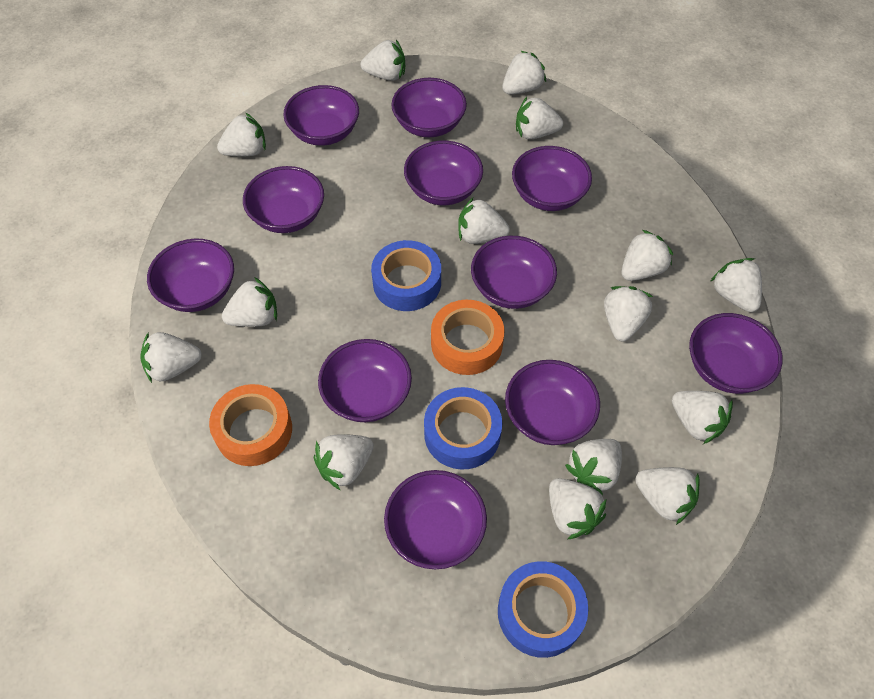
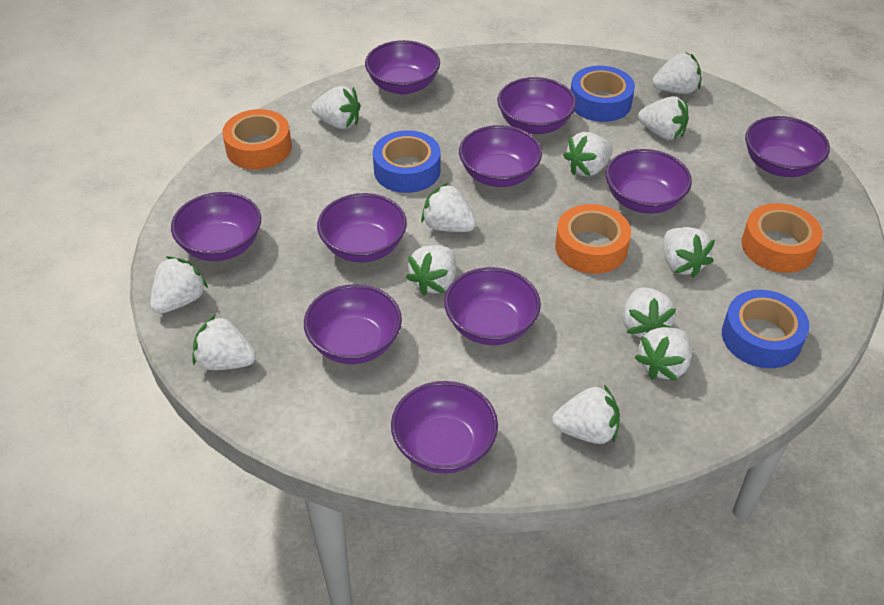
orange tape: [209,384,292,466] [431,300,504,375] = 2 -> [222,109,292,170] [555,204,631,274] [741,203,823,273] = 3
purple bowl: [147,239,234,312] [243,166,324,233] [283,85,359,146] [318,339,412,422] [384,470,487,569] [391,78,467,137] [404,141,483,205] [471,236,557,309] [505,360,600,445] [512,146,592,211] [689,313,783,394] = 11 -> [171,192,261,261] [304,284,402,364] [317,193,407,263] [365,40,440,95] [391,381,498,474] [444,267,541,345] [459,125,542,187] [497,77,576,134] [606,149,692,214] [745,116,830,177] = 10
white strawberry: [140,332,202,383] [217,112,266,156] [222,277,277,327] [314,434,374,490] [361,40,405,81] [458,198,510,244] [502,50,546,94] [516,97,563,139] [549,478,606,540] [565,439,622,495] [604,286,653,341] [621,230,673,281] [635,467,700,525] [672,391,733,444] [710,258,762,312] = 15 -> [150,256,208,314] [192,315,256,370] [311,86,361,129] [406,245,456,296] [421,183,476,232] [552,385,620,444] [563,132,613,177] [623,287,676,338] [634,327,692,381] [638,96,689,140] [652,52,701,94] [663,227,715,278] = 12

